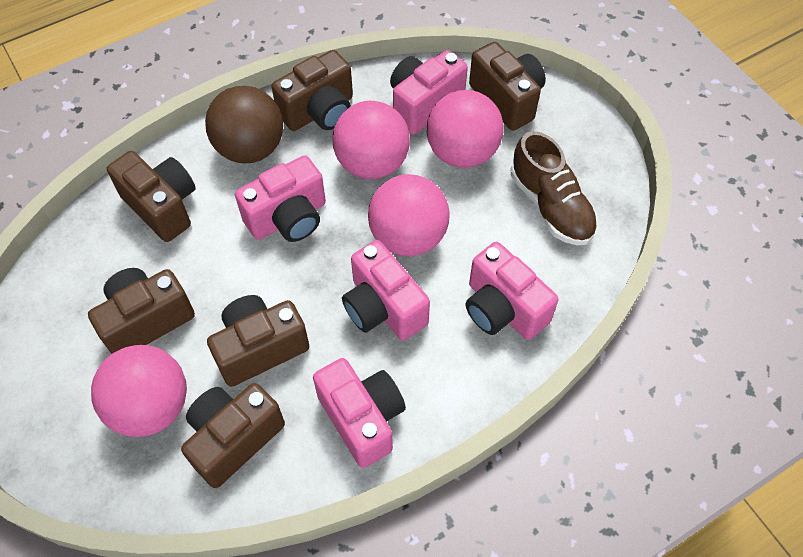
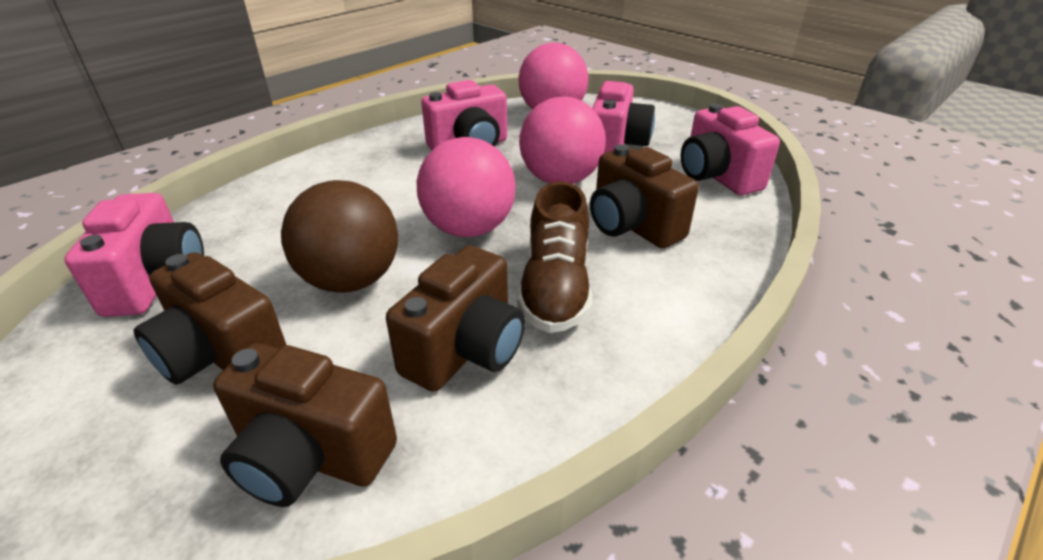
brown camera: [88,268,195,354] [107,151,196,242] [181,383,285,488] [207,295,310,387] [271,50,353,131] [469,42,546,131] = 6 -> [133,252,286,385] [213,343,397,507] [386,245,525,392] [590,144,699,248] = 4
pink ball: [91,345,187,437] [332,101,410,179] [368,174,450,256] [427,90,503,168] = 4 -> [417,137,516,237] [518,43,588,110] [519,96,606,184] = 3
pink camera: [235,155,326,242] [313,358,406,468] [342,240,430,341] [390,50,468,135] [466,242,559,340] = 5 -> [64,193,204,317] [421,80,507,150] [593,81,655,153] [680,104,780,195] = 4

